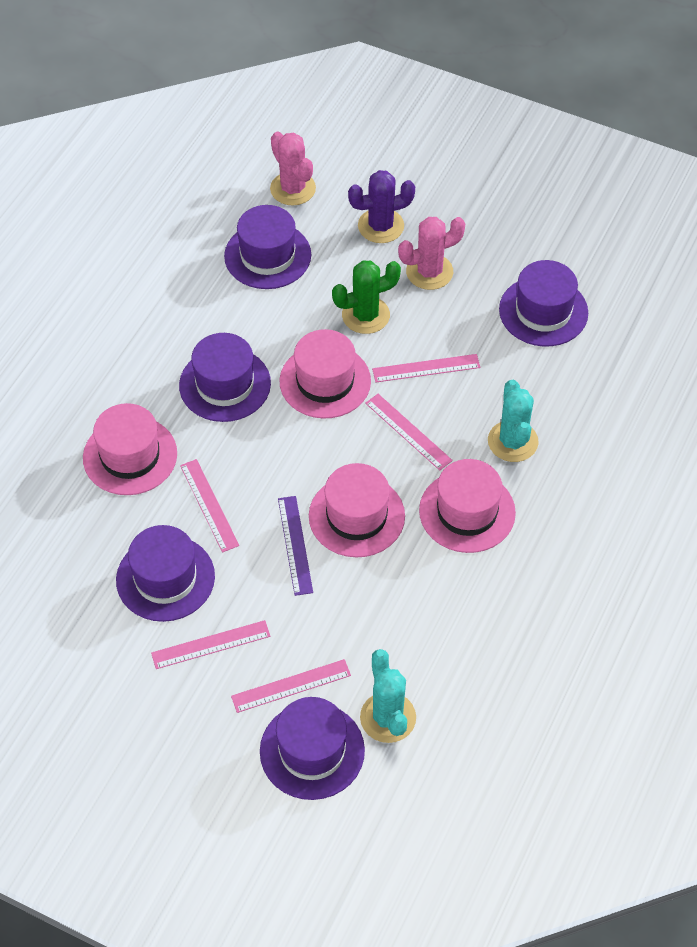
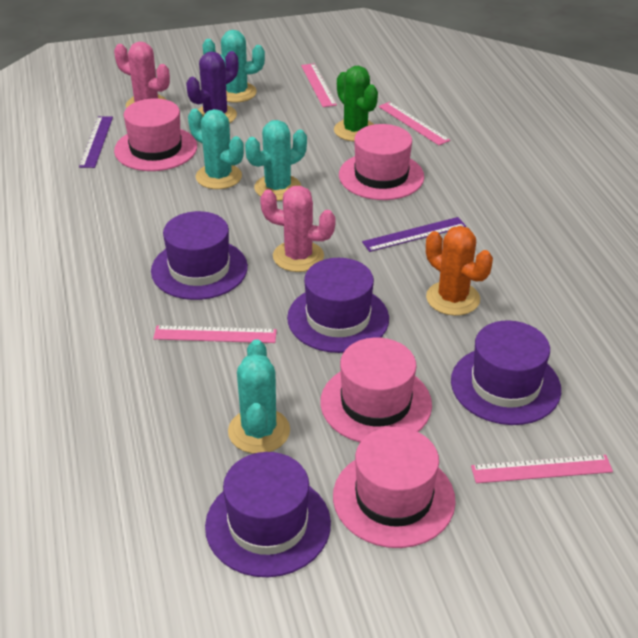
orange cactus: none = 0 -> [426,226,493,316] = 1
pink ruler: [151,620,270,669] [180,459,239,552] [231,659,351,713] [365,394,453,471] [372,354,480,382] = 5 -> [153,326,277,343] [301,63,337,107] [378,102,450,145] [471,455,613,483] = 4
purple hat: [116,525,215,622] [179,333,271,422] [224,205,311,289] [260,697,365,800] [499,260,588,347] = 5 -> [151,211,248,300] [205,452,331,577] [287,258,389,353] [451,321,561,425] = 4
purple ruler: [278,496,313,596] = 1 -> [79,116,113,168] [362,217,466,252] = 2
turquoise cactus: [360,649,416,743] [488,380,539,462] = 2 -> [188,109,244,189] [202,30,265,103] [228,339,290,454] [245,120,307,201] = 4

